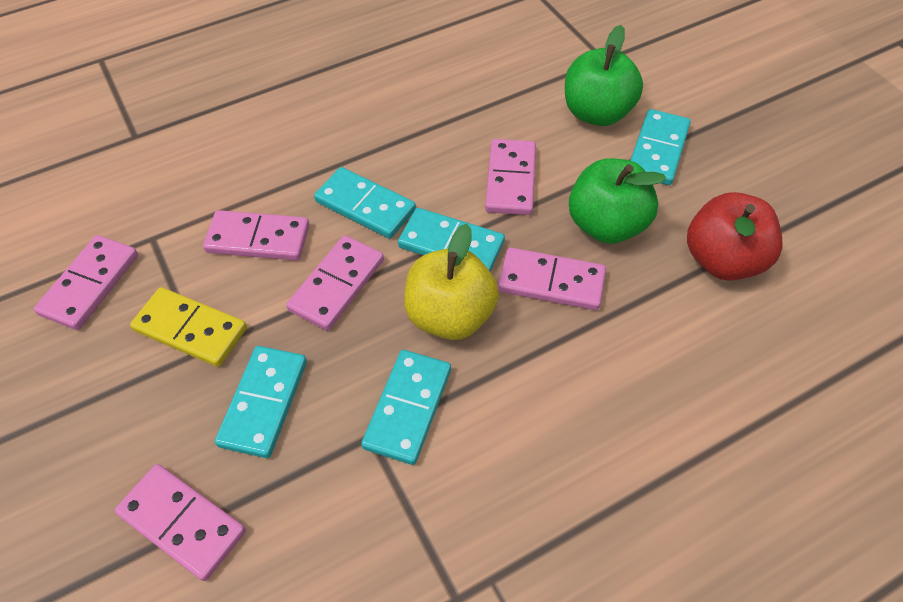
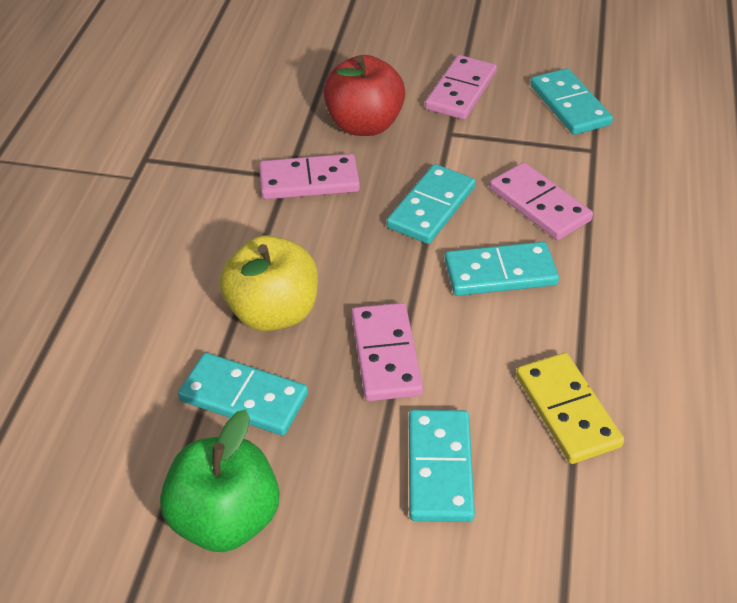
green apple: [565,25,643,126] [569,158,666,244] = 2 -> [160,410,279,552] = 1
pink domino: [34,235,138,330] [114,464,246,581] [203,210,309,261] [286,235,384,331] [485,139,536,215] [498,247,606,310] = 6 -> [259,154,360,199] [352,303,423,401] [425,55,497,120] [490,162,593,240] = 4

